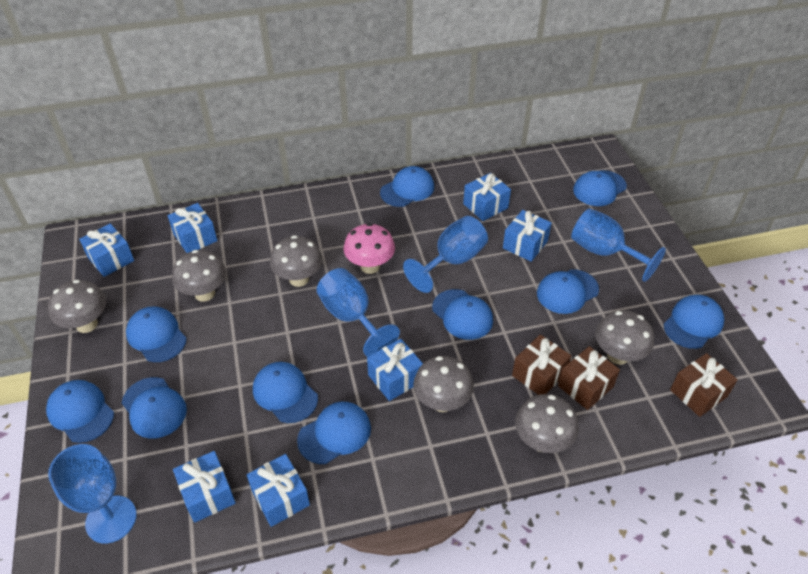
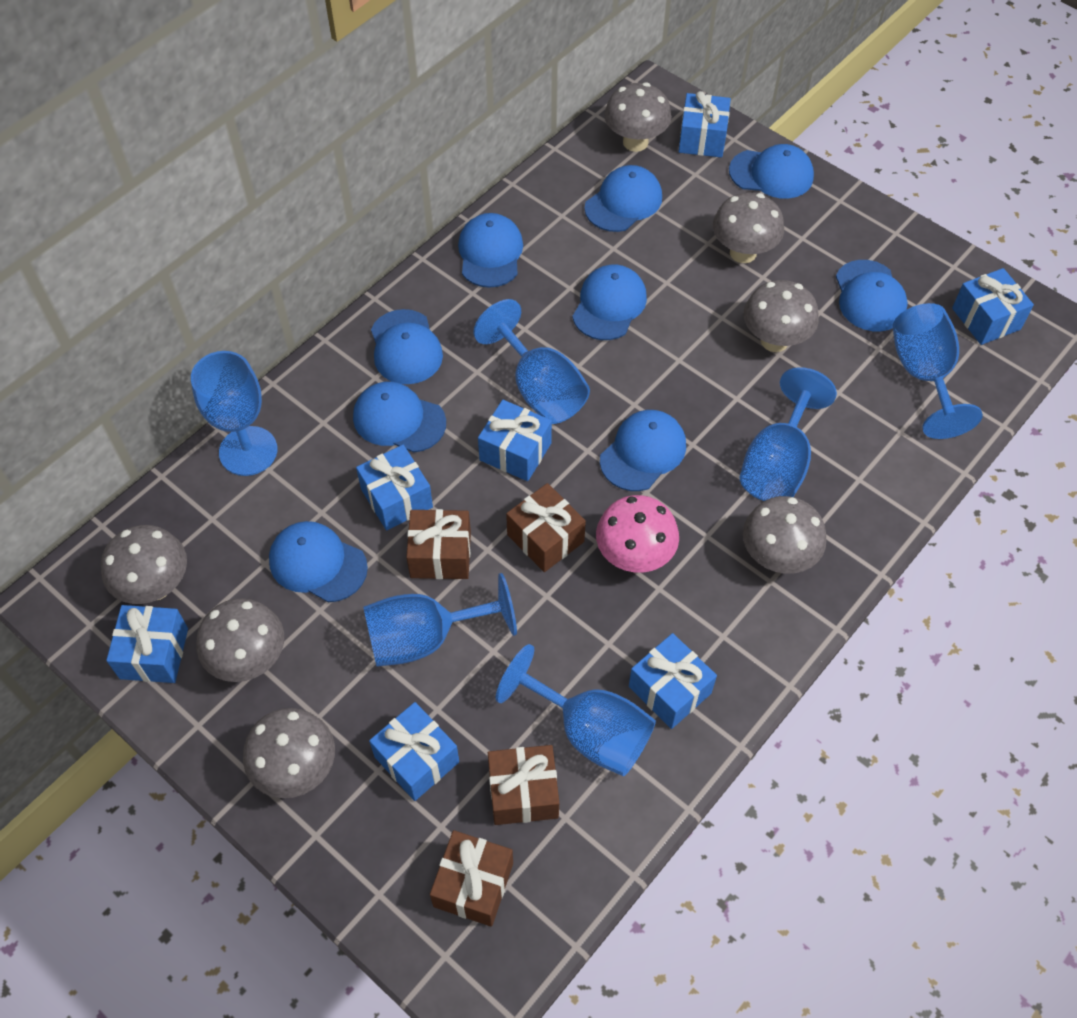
blue cap: [46,380,114,443] [122,377,187,439] [126,307,187,362] [253,362,318,423] [297,402,371,464] [380,166,434,207] [432,289,493,340] [537,269,599,314] [573,170,627,206] [663,295,724,349] = 10 -> [269,521,368,603] [353,382,446,453] [371,309,443,384] [458,213,523,288] [572,264,647,340] [585,165,662,232] [600,410,686,491] [729,144,814,199] [836,260,908,331] = 9
blue goblet: [48,444,137,543] [317,268,400,357] [403,216,488,293] [571,208,666,282] = 4 -> [191,351,278,476] [363,573,517,667] [473,299,590,424] [496,644,656,776] [740,367,837,501] [893,303,983,439] = 6
brown gift: [512,334,571,395] [558,346,620,410] [670,353,738,417] = 3 -> [406,509,471,579] [430,830,513,927] [488,745,559,825] [506,483,586,572] = 4
grey mushroom: [48,280,106,333] [172,250,226,302] [270,235,323,287] [413,356,474,412] [515,394,579,453] [596,311,654,365] = 6 -> [101,525,187,604] [196,598,284,682] [243,708,335,798] [604,82,672,152] [713,193,784,263] [743,496,827,574] [744,280,819,352] = 7

